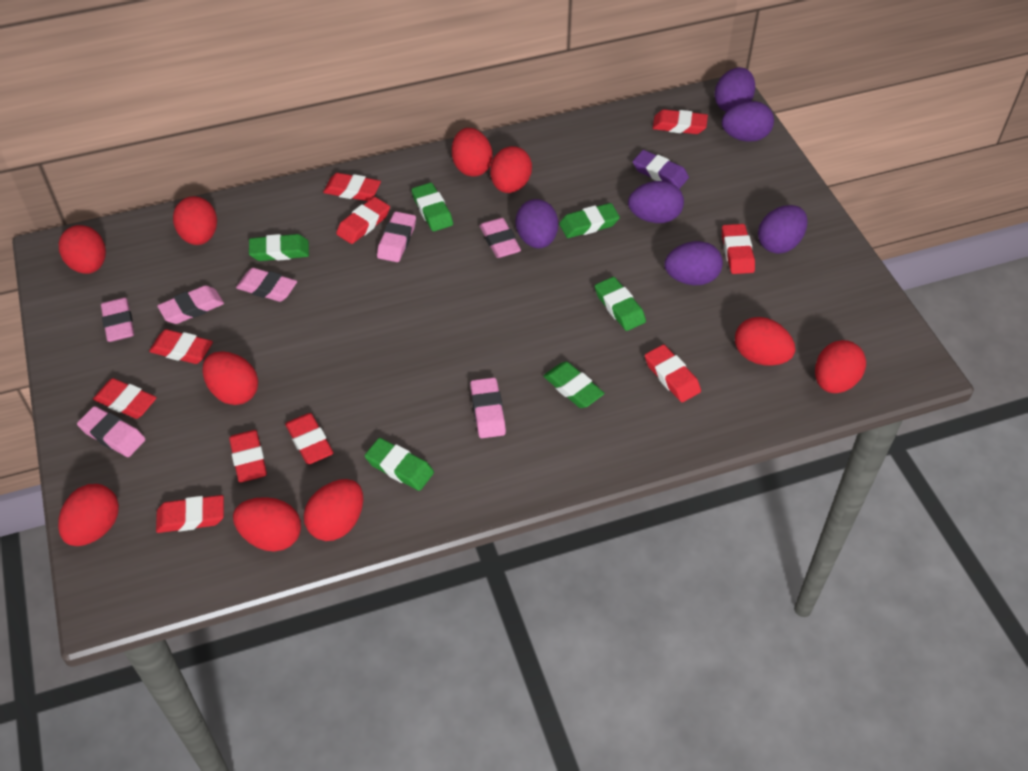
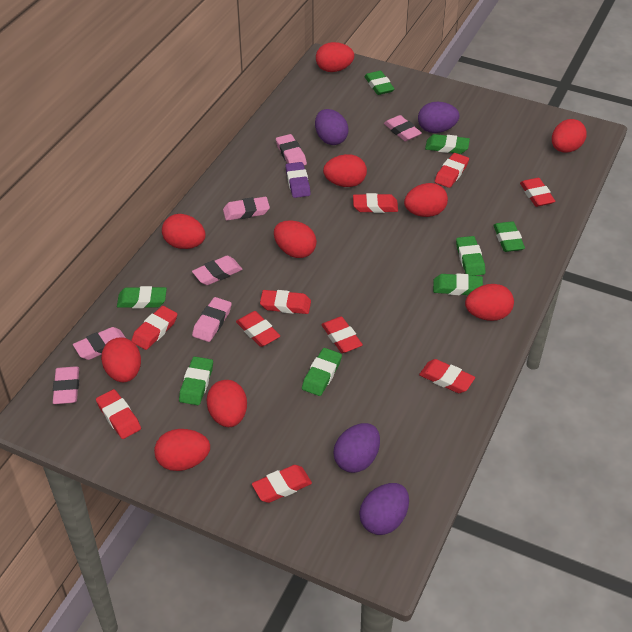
green eraser: [249,234,309,261] [365,438,434,491] [412,183,453,231] [543,362,604,408] [559,203,620,238] [595,277,646,331] = 6 -> [117,286,167,308] [179,357,213,405] [302,348,342,396] [364,71,394,95] [425,134,470,154] [433,273,483,295] [456,236,486,276] [493,221,525,252] = 8
purple egg: [516,199,558,248] [628,181,684,223] [664,241,723,285] [714,67,755,112] [722,101,774,142] [758,205,808,254] = 6 -> [315,109,348,145] [333,423,380,473] [359,483,409,535] [418,102,460,133] = 4

